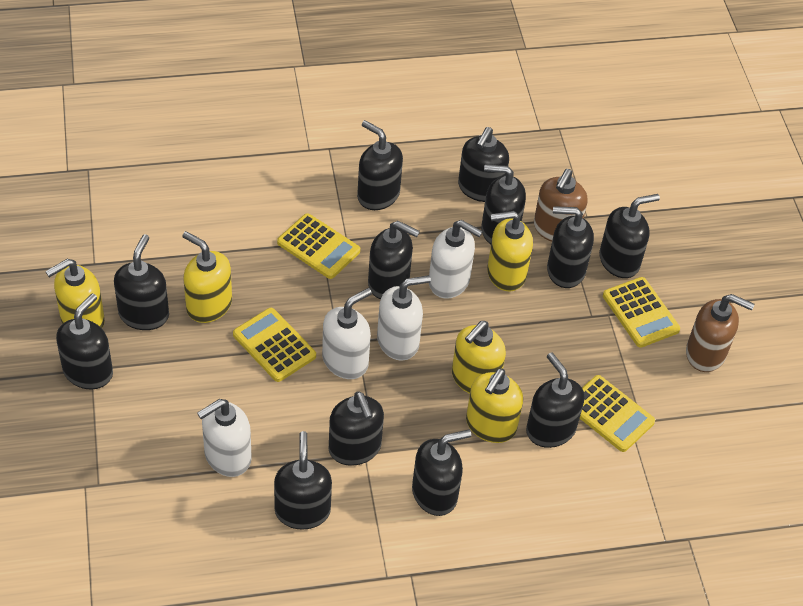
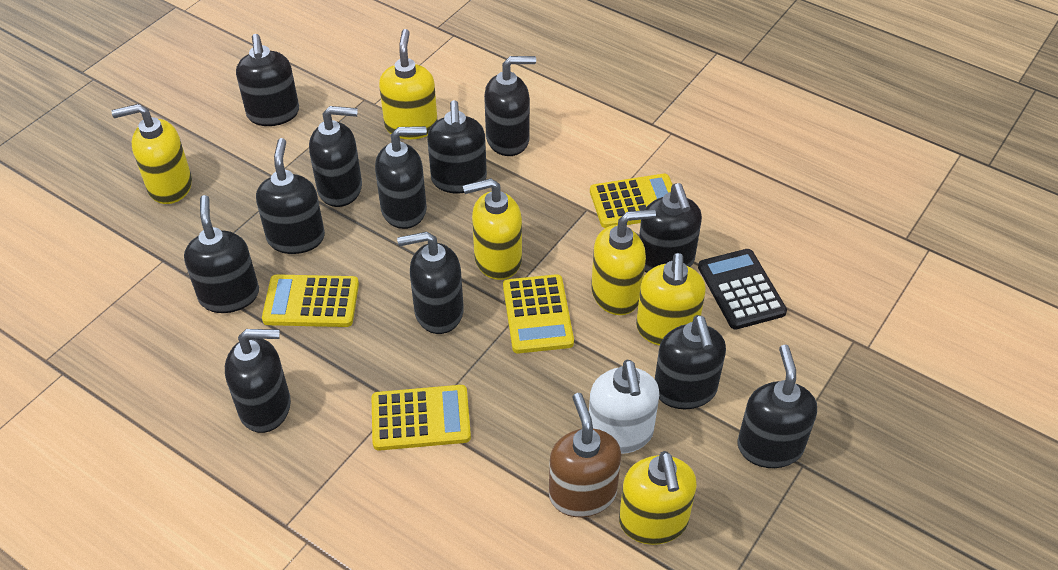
black calculator: none = 0 -> [698,249,787,330] = 1
brown soap dispenser: [534,169,588,242] [686,294,754,372] = 2 -> [549,393,621,517] = 1
white soap dispenser: [197,399,252,477] [322,288,372,379] [377,275,431,361] [429,220,483,299] = 4 -> [589,360,659,454] = 1
yellow soap dispenser: [45,259,105,328] [183,231,232,323] [452,321,506,394] [466,368,523,443] [487,211,533,291] = 5 -> [112,104,192,204] [379,29,437,140] [463,178,522,280] [591,209,656,315] [619,451,697,545] [636,253,706,346] = 6

